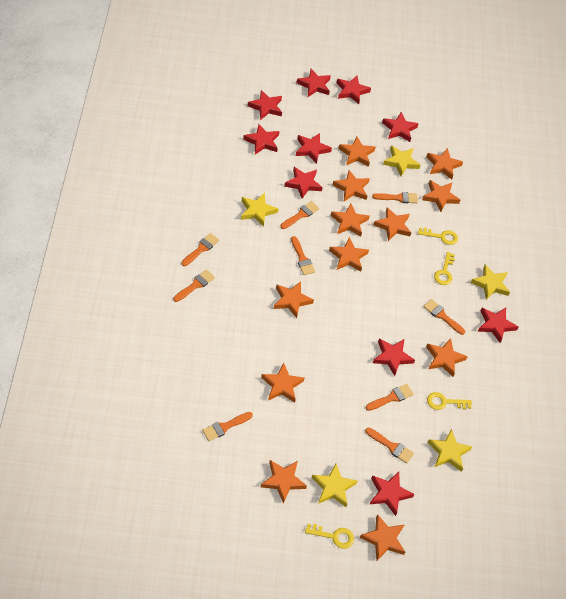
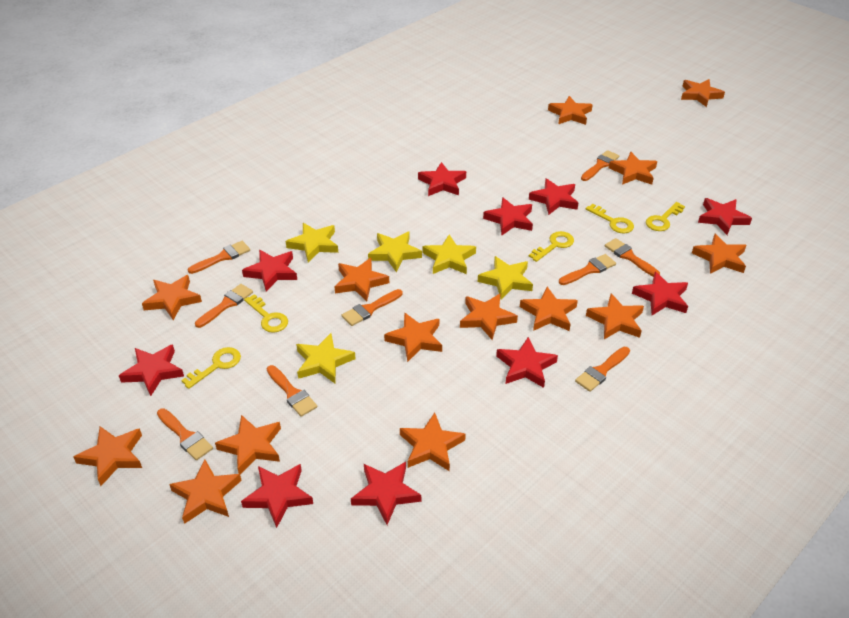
orange star: [261,363,305,403] [261,460,307,504] [274,282,314,318] [329,237,369,272] [331,204,370,237] [333,170,370,201] [338,137,376,167] [360,514,405,561] [373,207,411,241] [422,180,460,212] [426,148,463,180] [426,338,468,377] = 12 -> [74,426,142,486] [142,275,202,320] [169,459,242,524] [215,415,281,474] [334,258,389,301] [384,312,442,362] [400,413,466,471] [460,294,518,340] [520,287,578,331] [548,96,593,125] [586,294,644,339] [609,152,657,185] [681,79,725,107] [692,234,746,274] = 14
yellow key: [305,524,354,549] [418,227,458,245] [427,392,472,410] [434,252,455,285] = 4 -> [181,347,241,389] [244,294,288,333] [529,231,574,262] [586,204,634,233] [646,202,685,231] = 5

